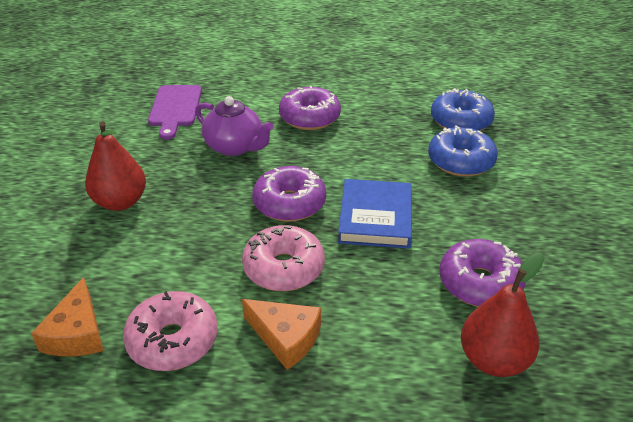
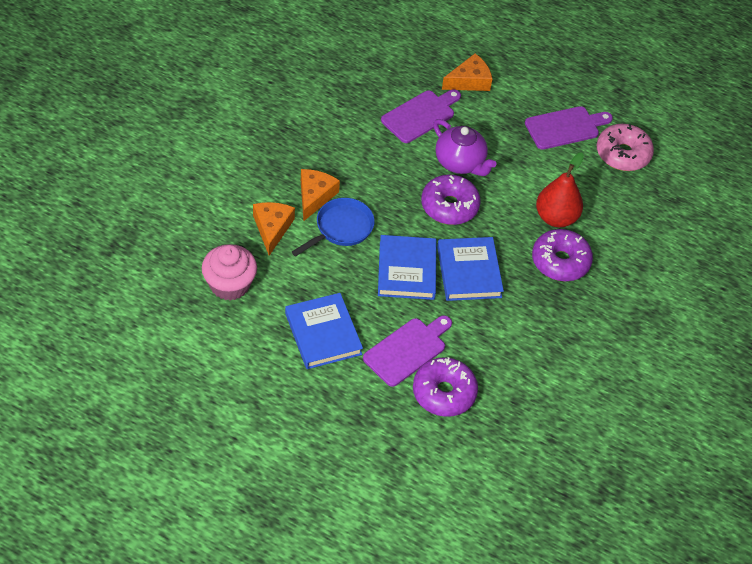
blue book: [338,179,412,248] = 1 -> [285,293,363,369] [378,235,436,300] [437,237,504,301] = 3
blue donut: [428,125,498,177] [431,88,495,131] = 2 -> none = 0
blue pan: none = 0 -> [292,198,375,257] = 1
orange cheese: [31,277,104,357] [242,299,321,370] = 2 -> [253,202,295,256] [301,169,340,222] [442,53,492,91] = 3
pink cupcake: none = 0 -> [202,244,257,301] = 1
pink donut: [123,291,218,371] [242,225,325,291] = 2 -> [597,124,654,171] = 1
purple cutting board: [148,85,202,140] = 1 -> [363,316,452,387] [381,89,461,143] [525,106,613,150] = 3
red pear: [85,121,146,211] [461,253,544,377] = 2 -> [536,153,584,227] = 1

